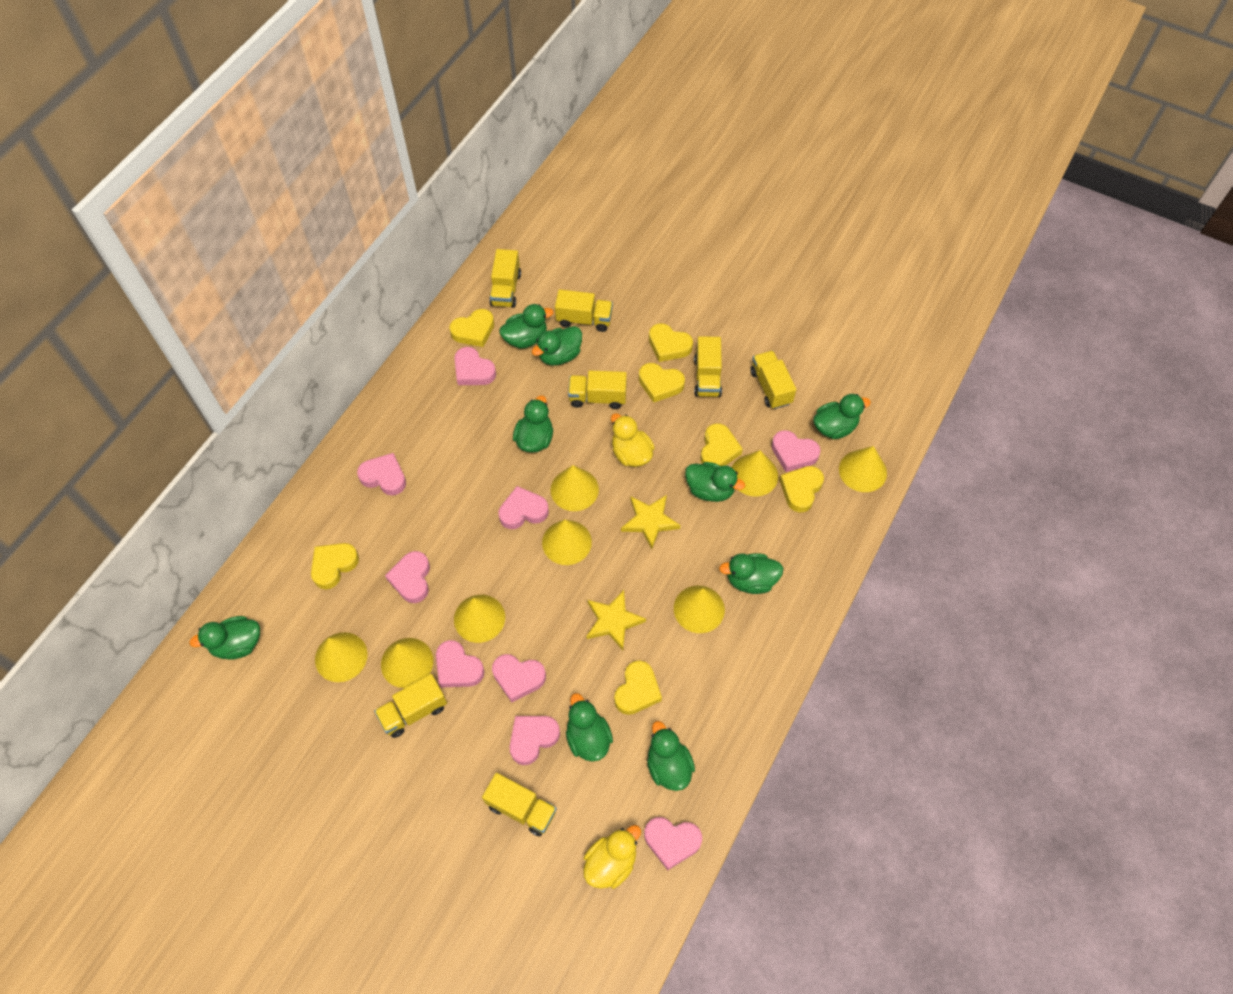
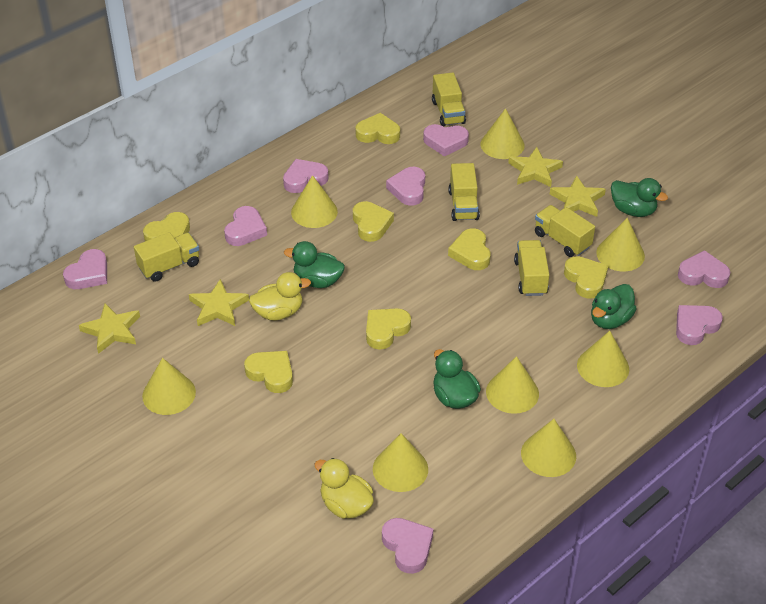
green duck: [189,616,260,660] [499,304,554,349] [513,396,553,453] [531,326,582,365] [566,693,613,762] [647,721,695,791] [685,462,745,502] [719,553,784,594] [813,394,871,439] = 9 -> [284,241,345,288] [433,349,481,409] [591,284,637,329] [611,178,668,217] = 4
pink heart: [357,453,406,496] [385,551,430,603] [436,640,485,687] [454,347,496,385] [492,654,546,702] [499,486,549,529] [509,716,560,765] [644,817,702,870] [771,430,821,472] = 9 -> [63,249,107,289] [224,206,267,246] [283,159,329,193] [382,518,433,574] [386,167,425,206] [423,124,469,156] [676,305,723,345] [678,250,730,288] = 8
yellow star: [587,590,646,650] [621,495,681,549] = 2 -> [79,303,140,354] [189,279,249,326] [508,147,563,187] [550,175,606,217] = 4
yellow truck: [374,674,447,738] [482,773,557,836] [489,249,521,308] [555,289,613,332] [568,370,627,409] [694,336,722,397] [750,350,796,409] = 7 -> [134,232,199,282] [432,72,466,127] [448,163,480,221] [514,240,549,296] [535,205,595,257] = 5

